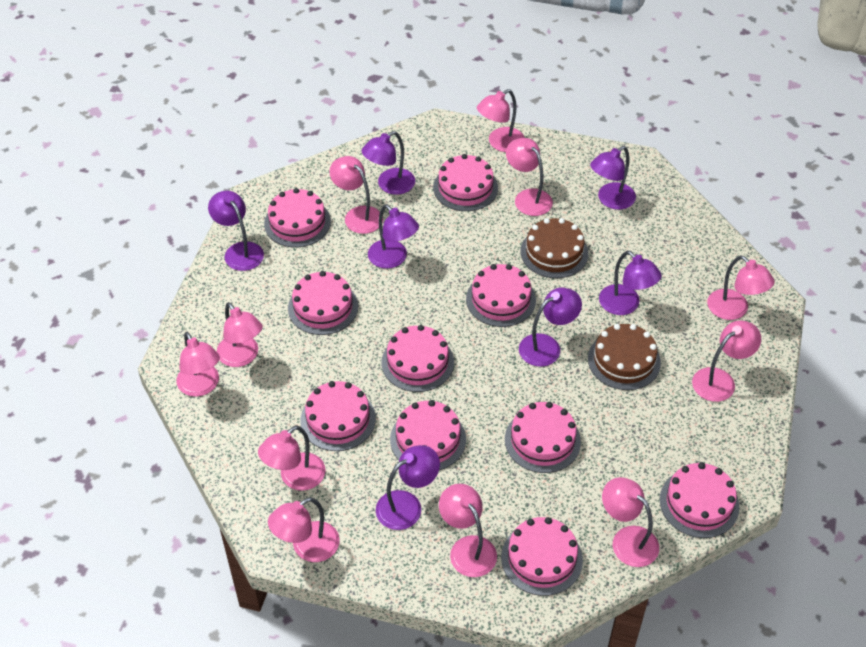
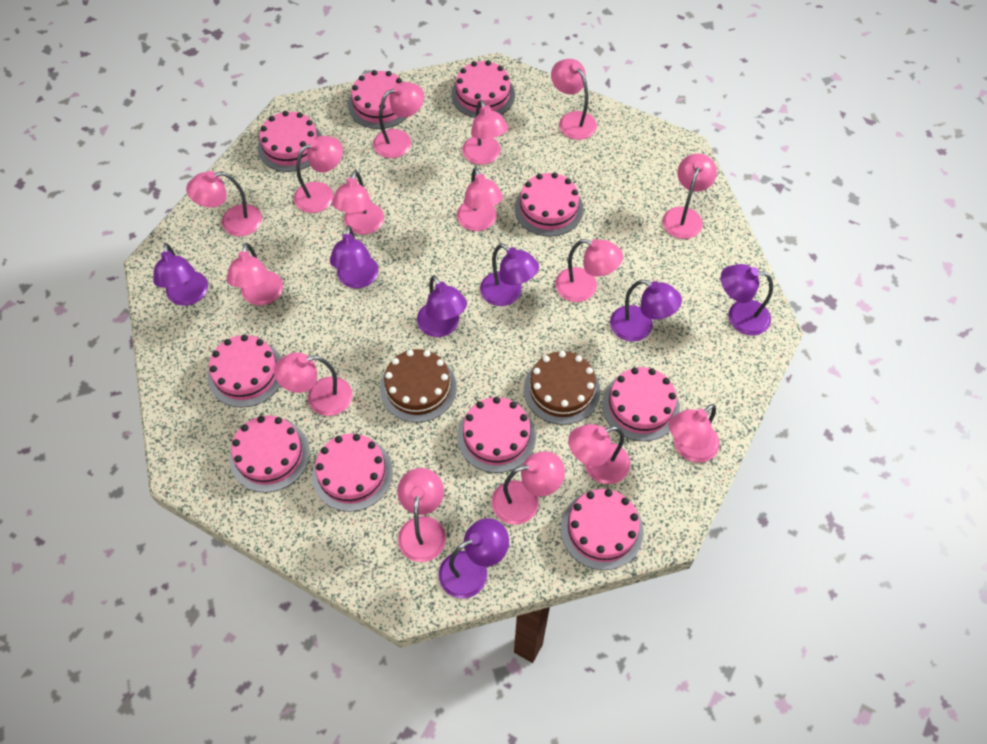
pink lamp: [176,332,220,397] [217,302,263,367] [258,425,326,491] [268,497,340,562] [329,156,383,234] [439,484,497,577] [477,89,525,152] [506,138,553,216] [602,477,659,567] [692,320,761,402] [707,255,775,320] = 11 -> [186,171,262,236] [226,243,283,305] [274,352,352,416] [294,136,343,213] [332,170,384,234] [373,82,424,158] [397,468,446,562] [457,167,503,231] [462,100,508,165] [492,451,565,525] [551,59,597,140] [555,239,623,302] [568,424,630,484] [662,153,717,239] [669,404,720,463] = 15

